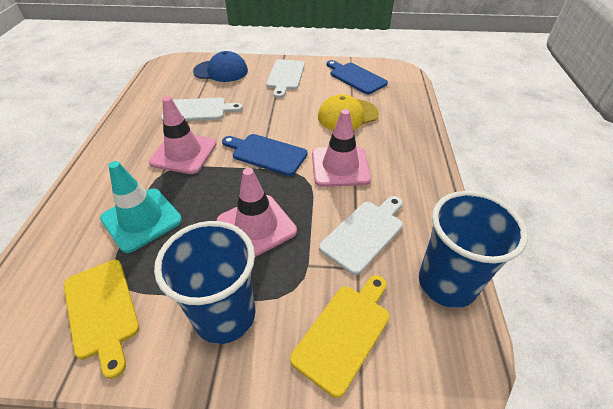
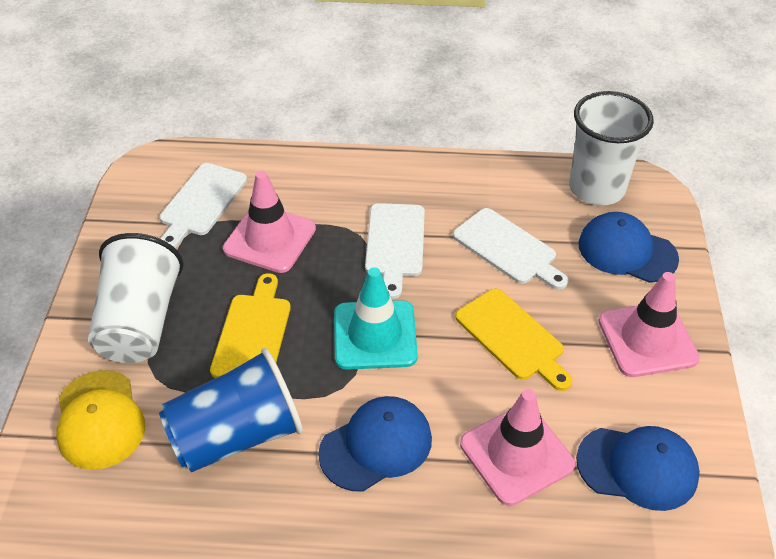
blue cap: [193,51,248,82] = 1 -> [318,396,432,492] [576,426,700,511] [579,212,679,283] = 3
blue cup: [154,221,255,344] [419,191,528,308] = 2 -> [159,348,303,472] = 1
blue cutting board: [222,134,308,176] [327,60,388,94] = 2 -> none = 0
white cup: none = 0 -> [88,233,184,363] [569,91,654,205] = 2

